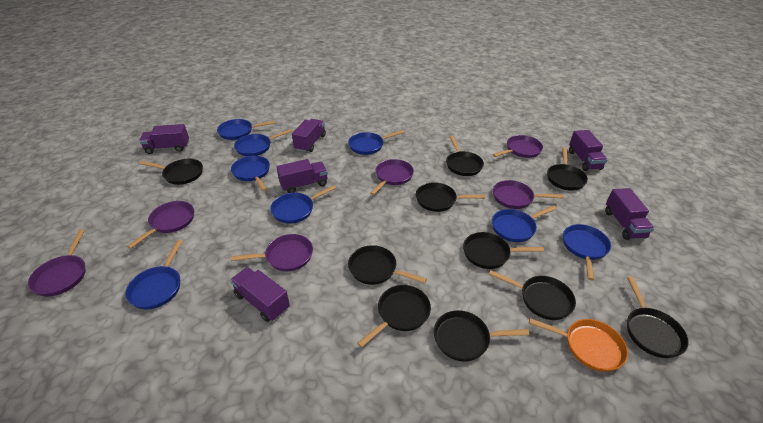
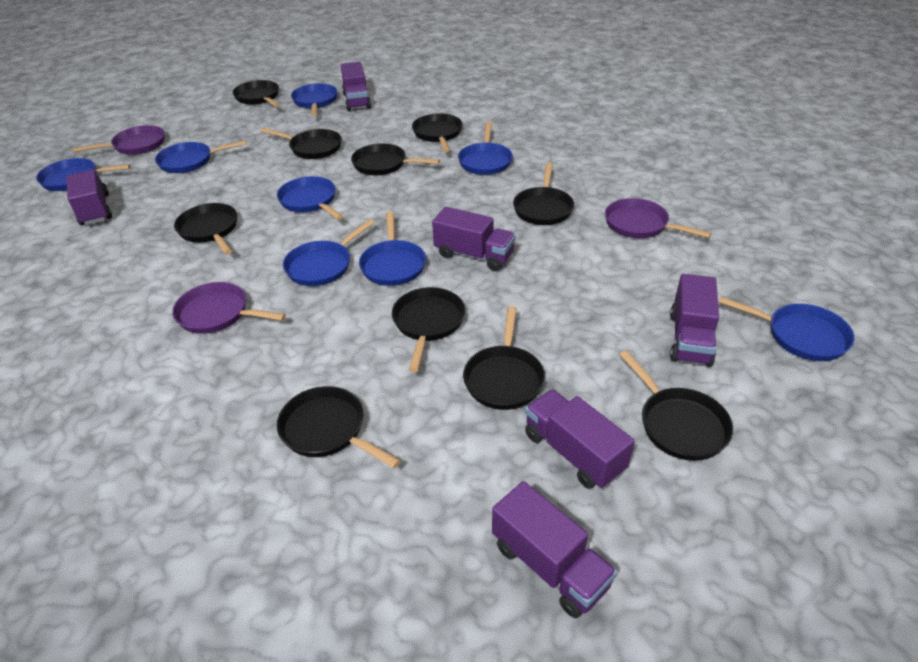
orange pan: [529,318,628,372] = 1 -> none = 0
purple pan: [28,229,86,297] [127,201,194,249] [231,234,313,271] [370,159,414,195] [493,135,543,158] [493,180,564,209] = 6 -> [72,125,165,155] [172,282,286,334] [605,198,712,238] = 3

